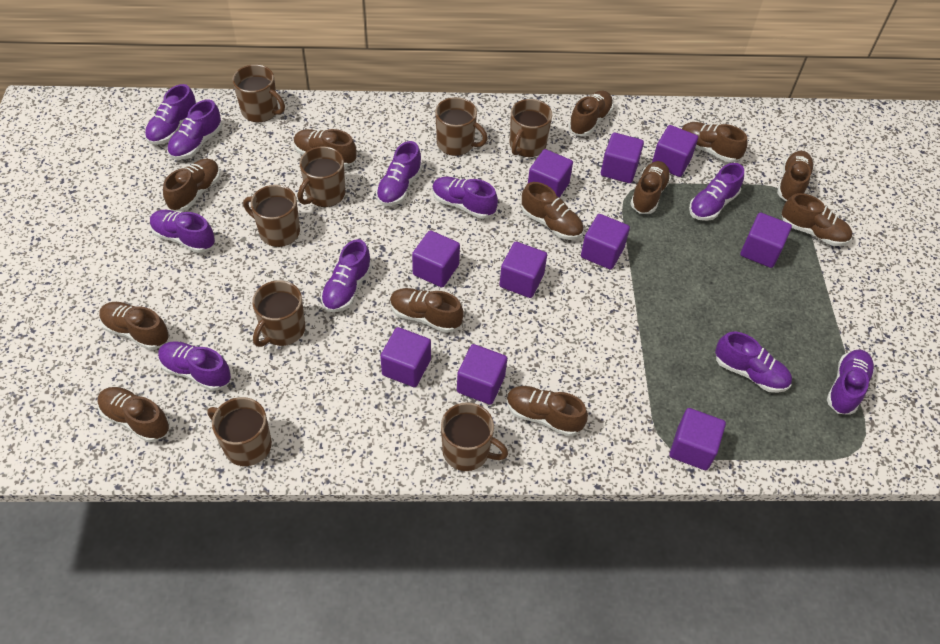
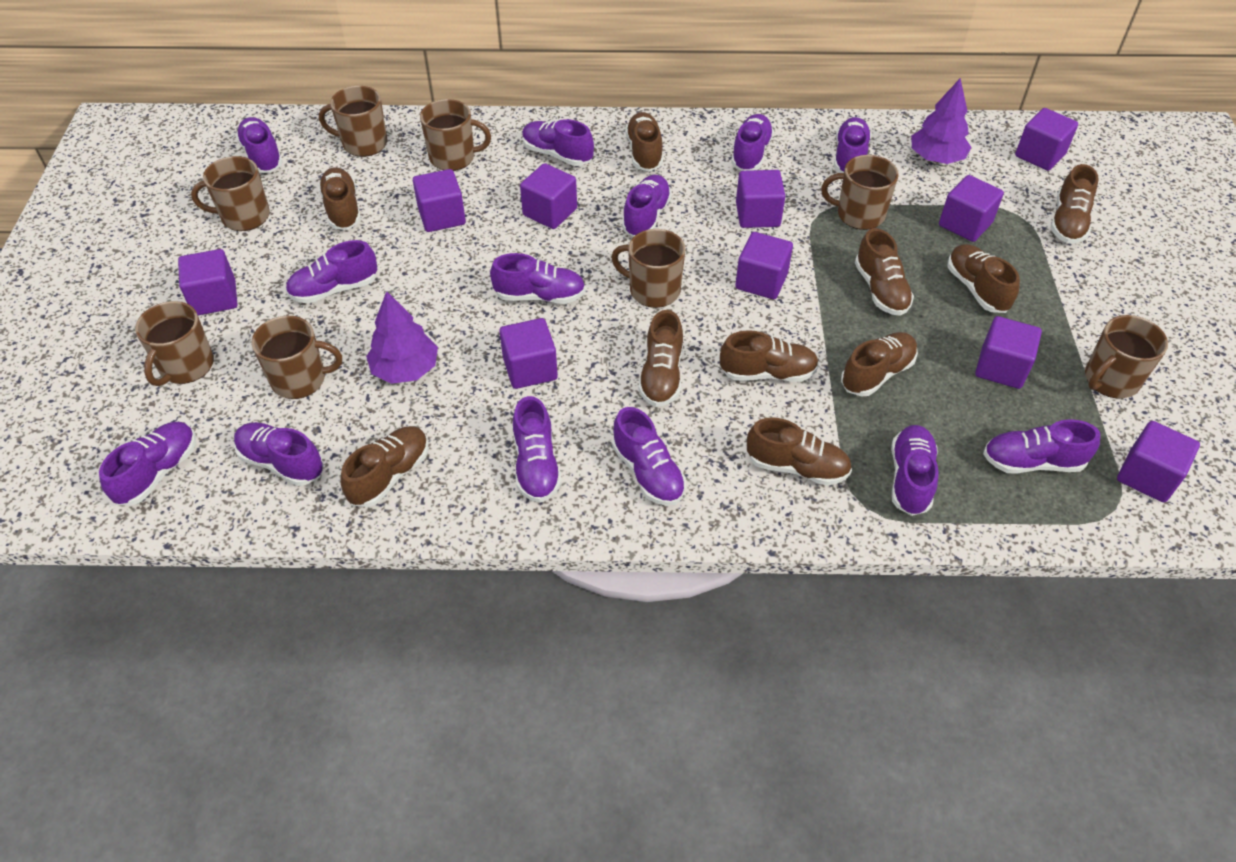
brown shoe: [97,387,170,442] [99,302,169,350] [163,159,220,211] [294,129,356,167] [390,288,464,333] [506,386,588,436] [522,182,583,240] [569,91,613,136] [630,161,671,214] [682,122,748,163] [777,151,814,201] [782,193,852,246] = 12 -> [318,167,361,230] [340,426,429,507] [625,112,663,172] [638,310,683,407] [720,330,819,382] [747,418,852,486] [841,332,918,396] [855,228,914,316] [947,244,1020,313] [1051,164,1099,243] = 10
purple shoe: [145,84,196,145] [150,210,215,253] [158,341,231,391] [167,99,222,160] [321,239,372,312] [376,141,422,206] [432,177,498,219] [689,163,744,221] [715,332,792,393] [827,349,875,415] = 10 -> [99,422,196,505] [234,422,324,486] [236,117,283,173] [285,240,377,303] [490,253,586,304] [513,396,562,503] [522,119,594,166] [612,407,686,506] [622,175,672,237] [731,114,774,171] [834,117,871,173] [891,425,938,516] [983,419,1100,474] = 13
purple tree: none = 0 -> [366,291,438,384] [911,78,971,164] = 2

